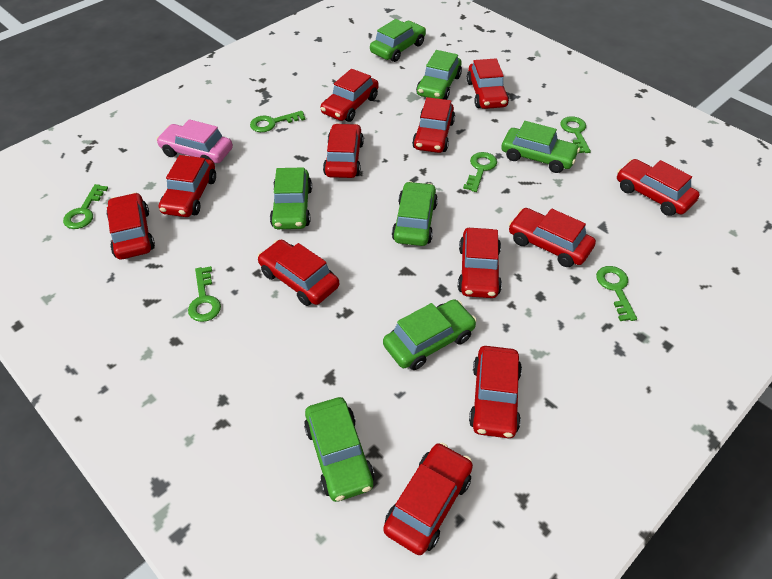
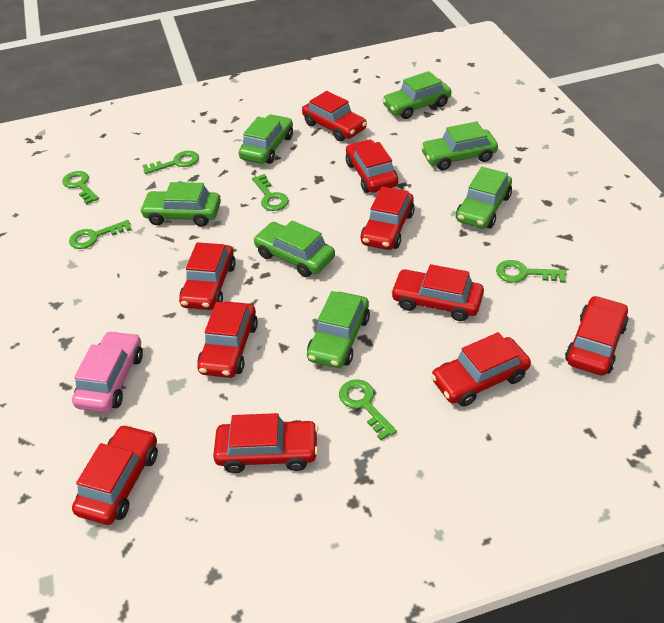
red car: [106,193,155,259] [159,155,216,217] [258,240,339,306] [321,69,379,122] [323,123,364,178] [383,443,473,555] [412,97,455,153] [458,228,502,298] [467,58,509,109] [469,346,522,438] [508,208,596,267] [617,159,699,216] = 12 -> [72,424,158,525] [179,242,236,310] [197,301,258,378] [213,413,318,473] [302,91,367,141] [346,139,398,193] [360,187,415,250] [390,264,484,321] [431,332,531,406] [565,296,629,376] = 10

